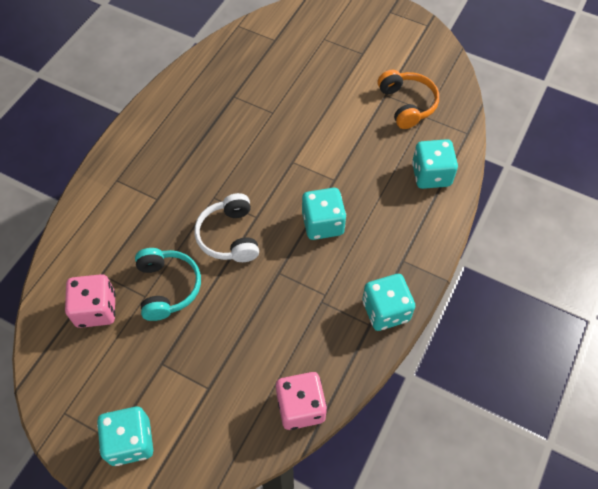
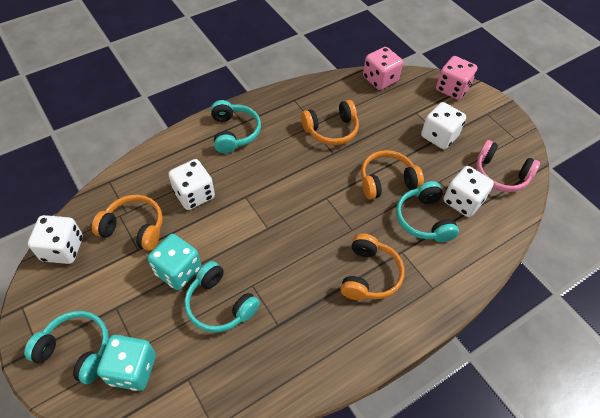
orange headphones: [378,70,439,129] = 1 -> [92,195,163,251] [301,100,359,145] [341,233,405,300] [361,150,424,200] = 4
pink headphones: none = 0 -> [476,140,540,192] = 1
turquoise dice: [97,407,153,466] [302,188,346,240] [362,274,416,331] [412,139,458,189] = 4 -> [97,335,156,391] [148,234,201,290] = 2
turquoise headphones: [135,248,201,321] = 1 -> [24,311,109,384] [184,261,260,333] [211,100,261,153] [396,181,459,242] = 4
white dice: none = 0 -> [28,215,83,264] [168,159,215,210] [421,102,466,149] [443,166,494,217] = 4
white headphones: [195,193,259,262] = 1 -> none = 0

